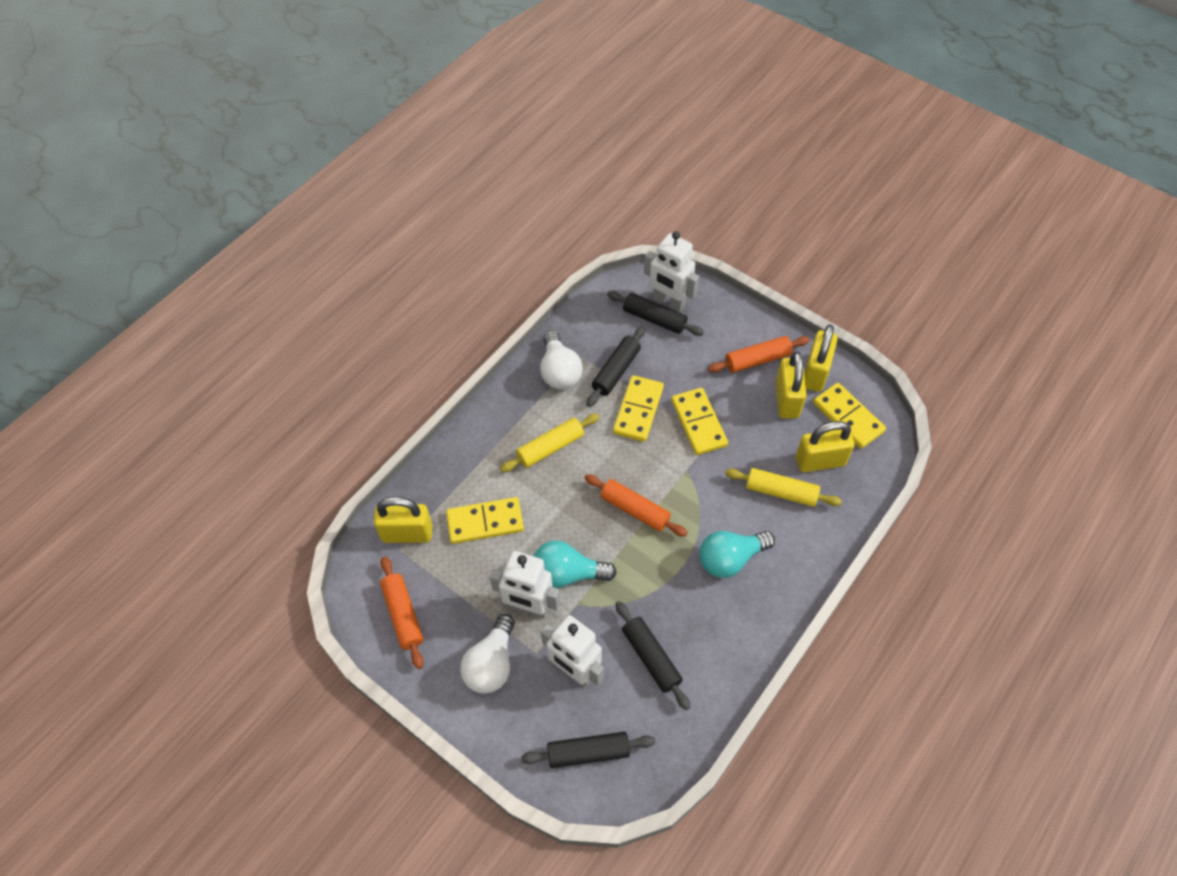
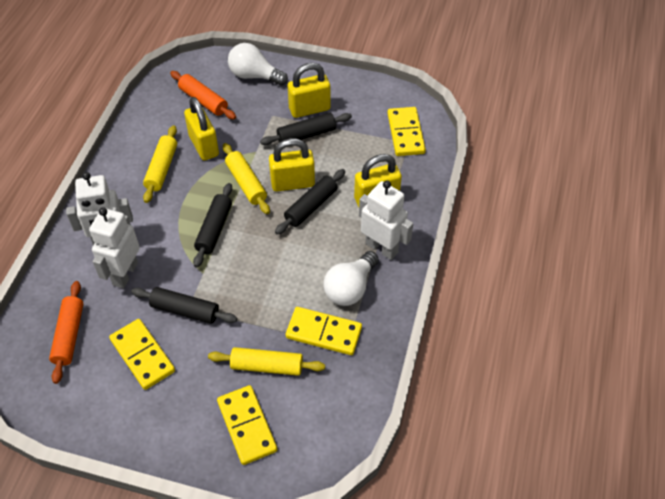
orange rolling pin: [380,556,424,669] [585,474,688,537] [708,336,810,373] = 3 -> [49,281,83,384] [170,71,236,120] = 2
turquoise light bulb: [534,541,617,588] [699,531,775,578] = 2 -> none = 0
yellow rolling pin: [500,414,599,472] [725,468,842,507] = 2 -> [143,125,177,203] [208,347,325,376] [223,143,270,214] = 3

